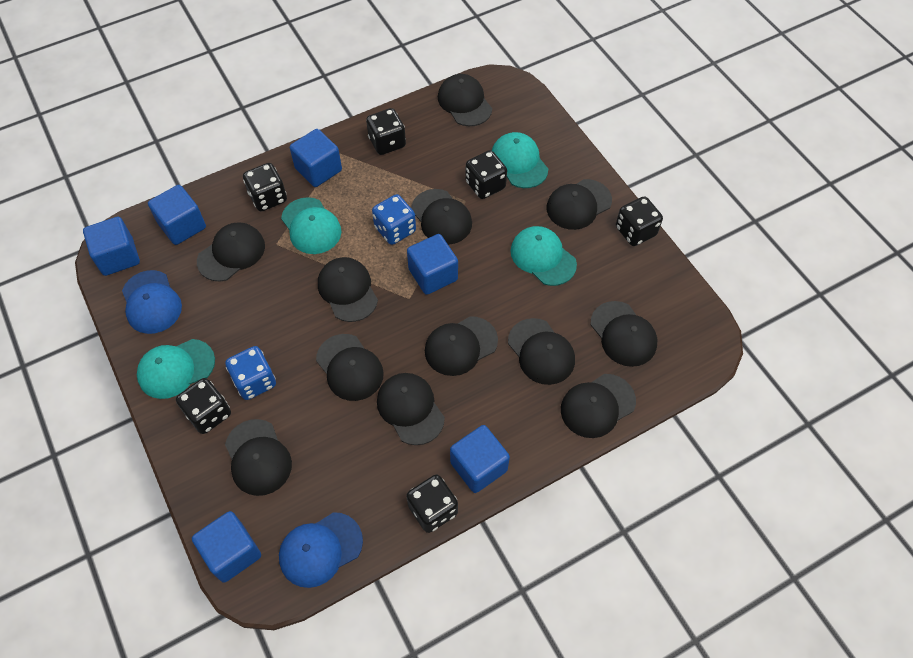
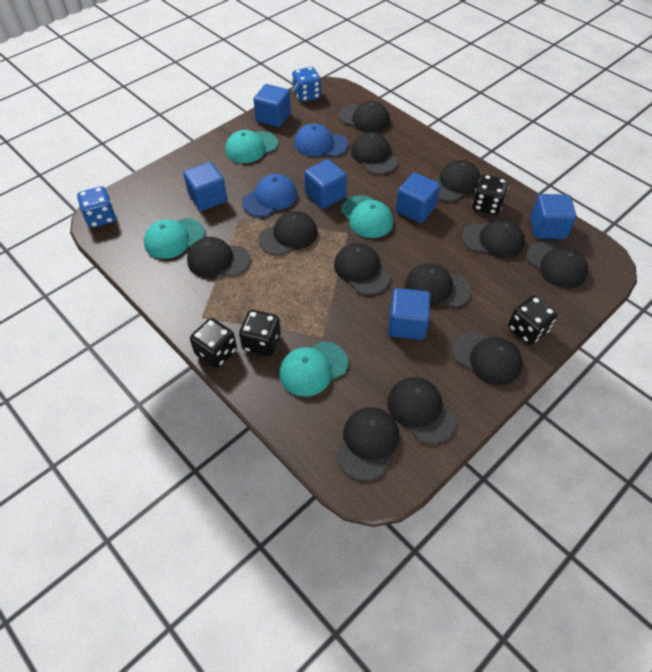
black dice: [176,378,231,434] [243,163,287,211] [366,108,406,155] [406,475,458,533] [465,150,507,199] [616,196,663,246] = 6 -> [190,318,237,368] [239,310,281,356] [472,174,509,215] [508,295,558,345] = 4

